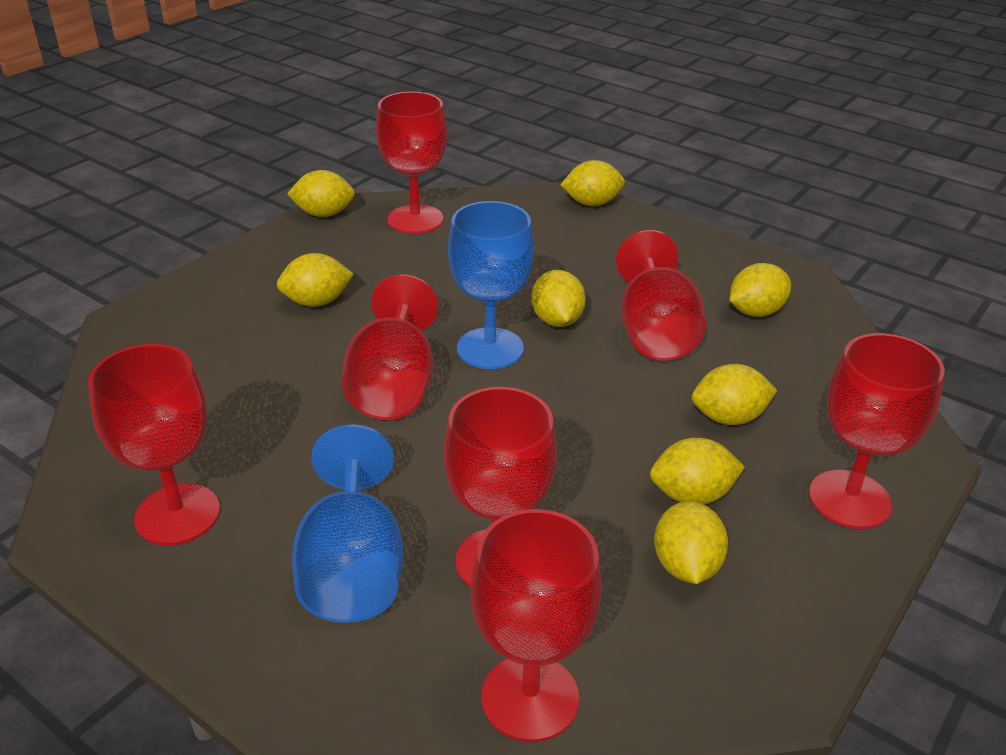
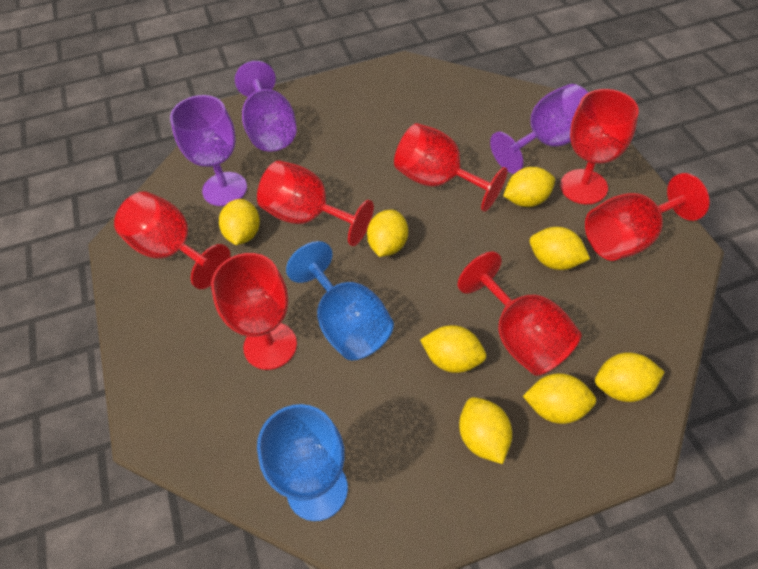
purple goblet: none = 0 -> [170,95,247,206] [235,61,297,152] [490,84,588,174] = 3

